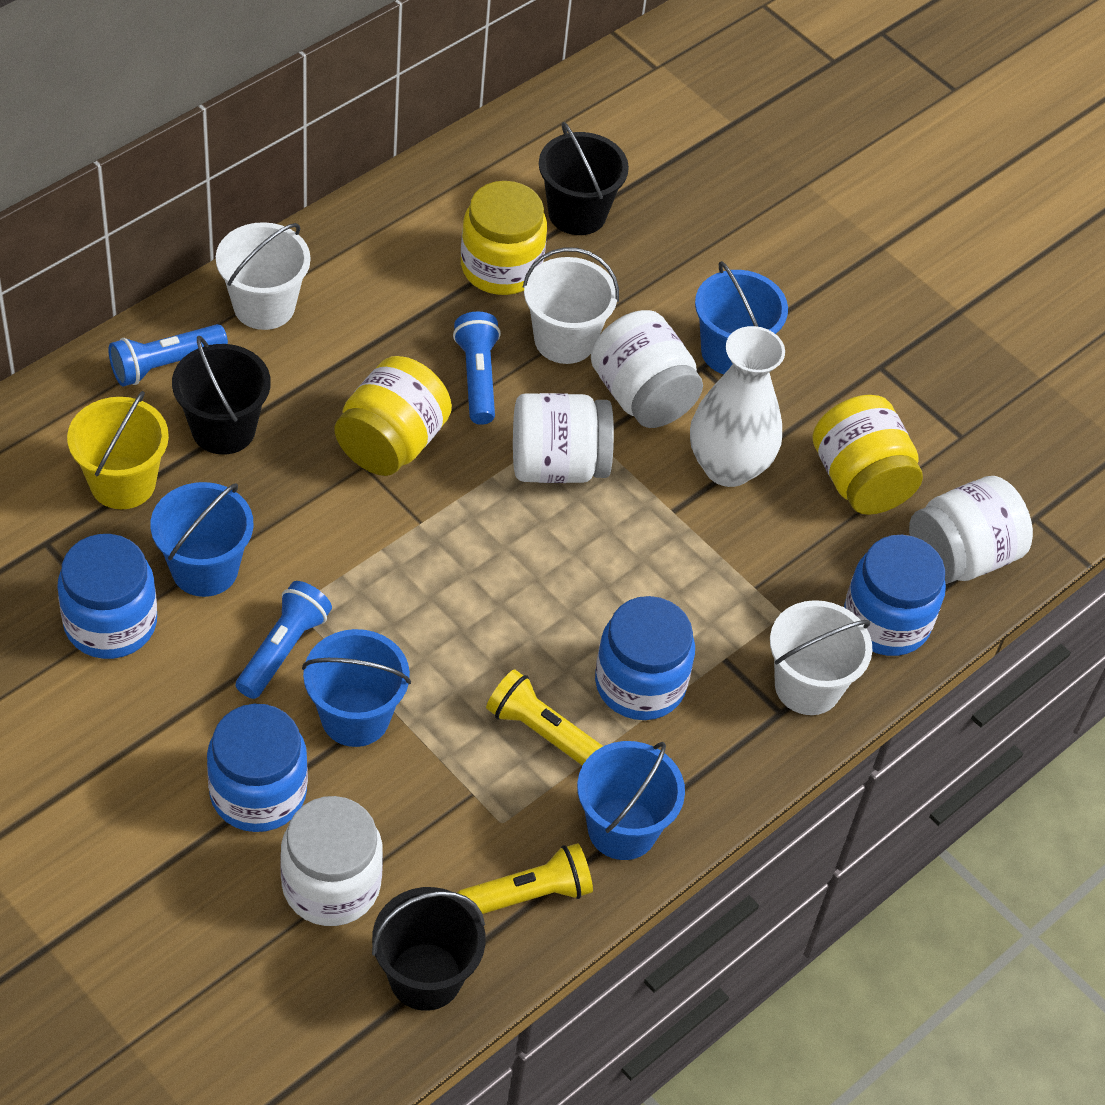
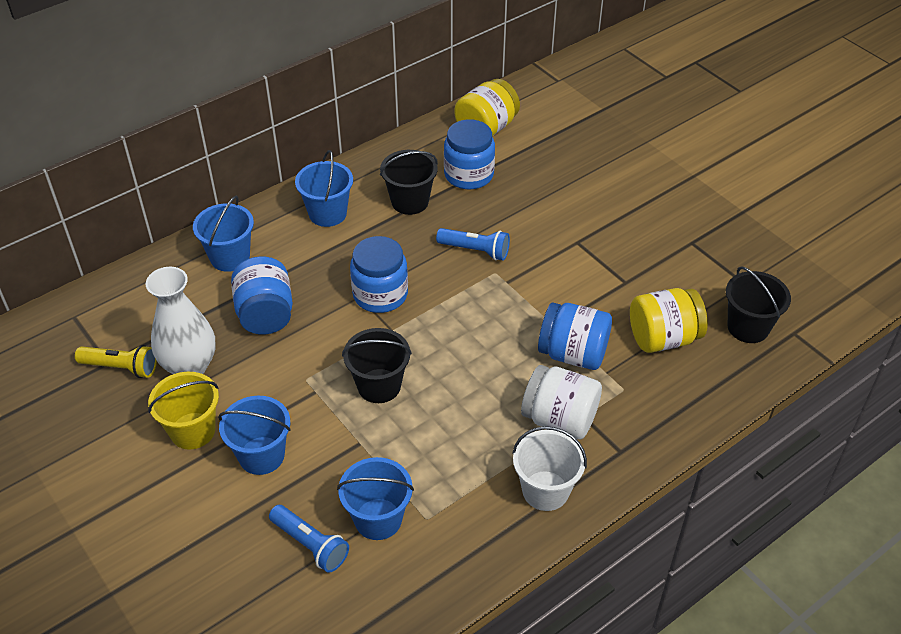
blue flashlight: [108,324,228,386] [236,581,332,699] [453,311,501,425] = 3 -> [269,505,349,573] [436,228,510,261] = 2
white bucket: [216,222,310,330] [523,247,619,364] [770,600,873,715] = 3 -> [512,426,587,511] = 1
white jar: [280,796,383,926] [513,393,614,483] [591,310,703,428] [909,476,1033,584] = 4 -> [521,365,602,440] = 1
yellow flashlight: [457,843,593,914] [486,669,603,766] = 2 -> [75,345,157,378] = 1
yellow jar: [335,356,452,476] [461,181,547,295] [812,395,923,515] = 3 -> [454,79,520,136] [630,288,708,353] = 2

